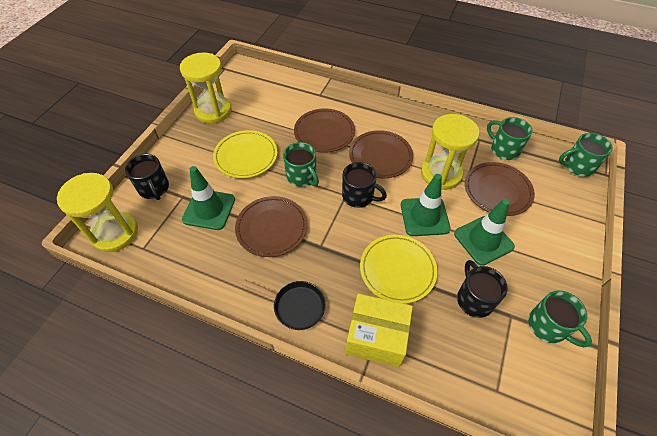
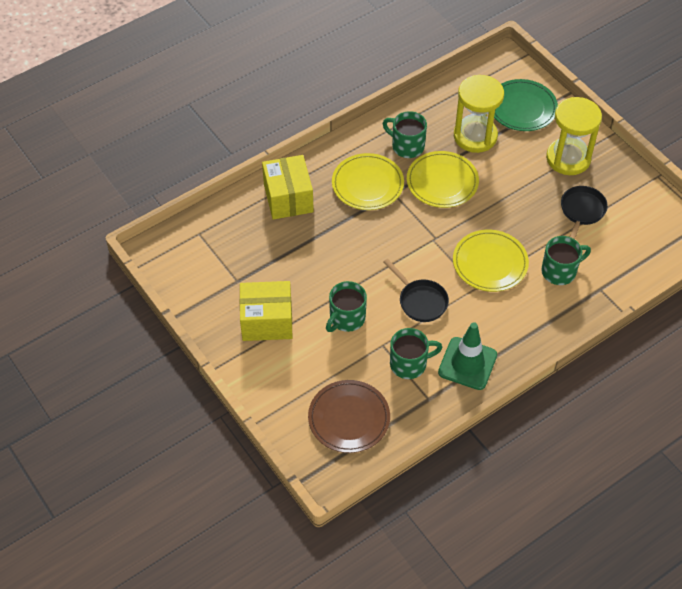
black mug: [125,154,169,200] [342,162,387,208] [457,260,508,318] = 3 -> none = 0
black pan: [242,280,326,330] = 1 -> [383,259,449,322] [561,186,608,239] = 2
brown plate: [235,196,308,257] [294,108,355,153] [349,130,413,178] [465,162,535,216] = 4 -> [308,380,390,453] = 1
green plate: none = 0 -> [494,79,558,131] = 1
green traffic cone: [182,166,235,230] [401,174,451,236] [454,199,515,266] = 3 -> [438,322,497,390] = 1
yellow box: [346,294,413,367] = 1 -> [240,281,293,341] [262,155,314,220] = 2
yellow hourglass: [57,173,138,252] [180,53,232,124] [421,114,480,190] = 3 -> [454,75,504,153] [546,97,602,175] = 2
yellow plate: [213,130,277,178] [360,235,438,304] = 2 -> [332,153,404,210] [407,151,479,208] [453,230,529,292] = 3

